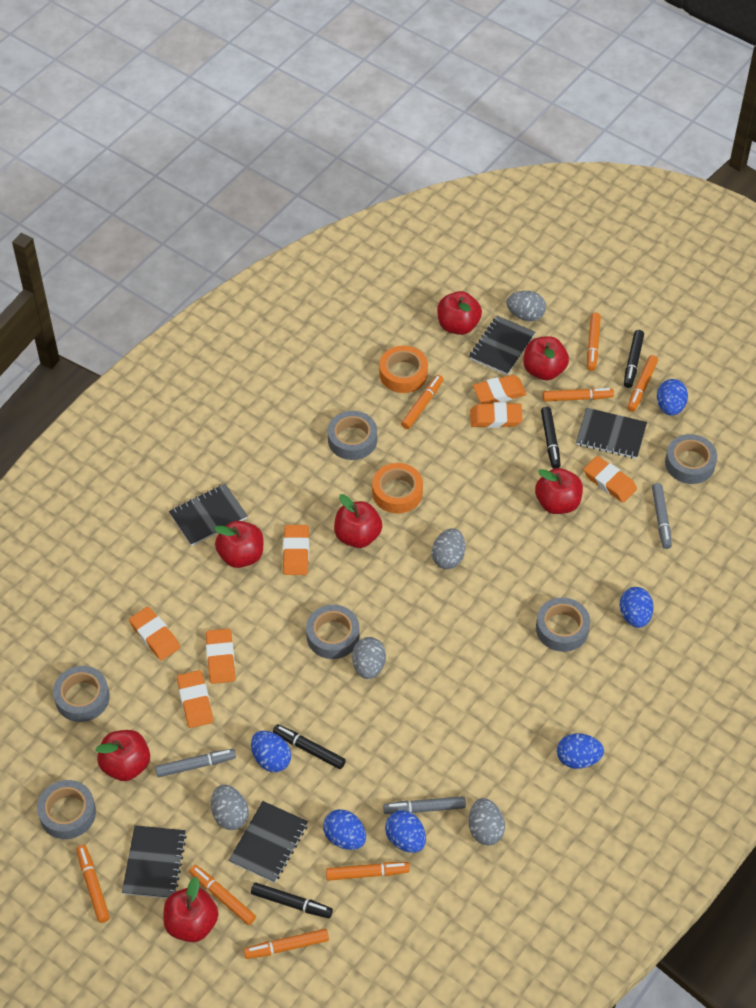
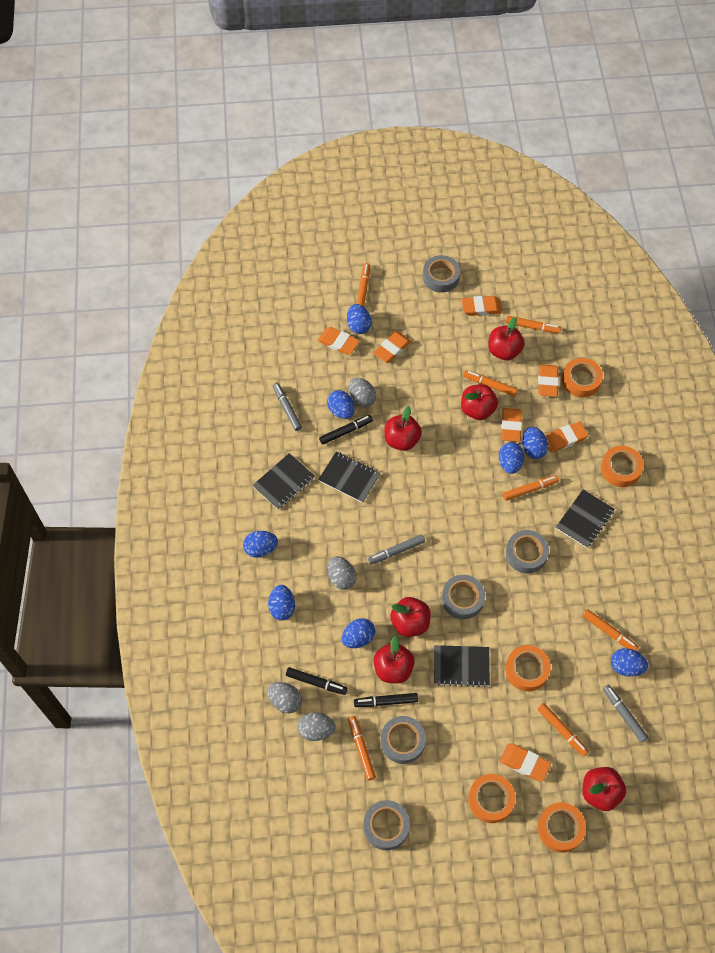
black marker: [251,882,333,918] [273,724,346,769] [541,407,561,469] [624,330,644,388] = 4 -> [286,667,348,695] [319,415,373,445] [354,693,418,707] = 3
black notebook: [122,825,187,898] [169,484,248,546] [229,801,308,883] [469,316,535,375] [576,408,647,459] = 5 -> [252,453,314,509] [318,451,381,503] [434,645,490,687] [556,489,615,548] = 4
blue egg: [251,731,291,772] [323,809,366,850] [385,810,426,853] [557,733,604,769] [620,587,654,628] [657,379,688,416] = 6 -> [243,531,278,557] [268,585,295,621] [327,390,355,419] [342,618,375,648] [347,304,371,334] [499,442,524,474] [522,427,549,459] [611,648,648,677] = 8
grey egg: [211,785,249,830] [352,637,386,679] [432,528,465,569] [469,798,505,845] [506,291,546,321] = 5 -> [267,682,302,713] [298,712,336,741] [328,556,356,590] [348,378,376,407] = 4
grey tape: [37,780,96,839] [53,666,110,722] [306,605,360,659] [328,411,377,460] [536,597,590,652] [665,434,717,484] = 6 -> [364,800,410,850] [381,716,426,764] [423,255,460,293] [442,575,485,619] [506,530,549,574] = 5
orange marker: [76,845,110,923] [189,865,256,925] [244,929,329,959] [326,862,410,881] [401,375,444,429] [543,388,614,402] [587,313,601,371] [627,355,658,412] = 8 -> [348,716,376,781] [357,263,370,307] [463,370,518,396] [503,475,559,501] [506,316,561,333] [538,703,589,756] [583,609,639,651] = 7
orange tape: [372,463,423,514] [379,346,428,393] = 2 -> [468,774,516,823] [505,645,551,691] [538,802,586,853] [562,358,603,398] [601,446,644,487] = 5
red apple: [96,730,150,781] [163,877,218,942] [214,521,263,568] [334,494,382,548] [437,291,482,335] [523,336,569,380] [535,468,583,514] = 7 -> [373,636,415,683] [385,406,422,451] [390,597,431,637] [461,384,498,420] [488,317,525,360] [583,767,626,811] = 6

